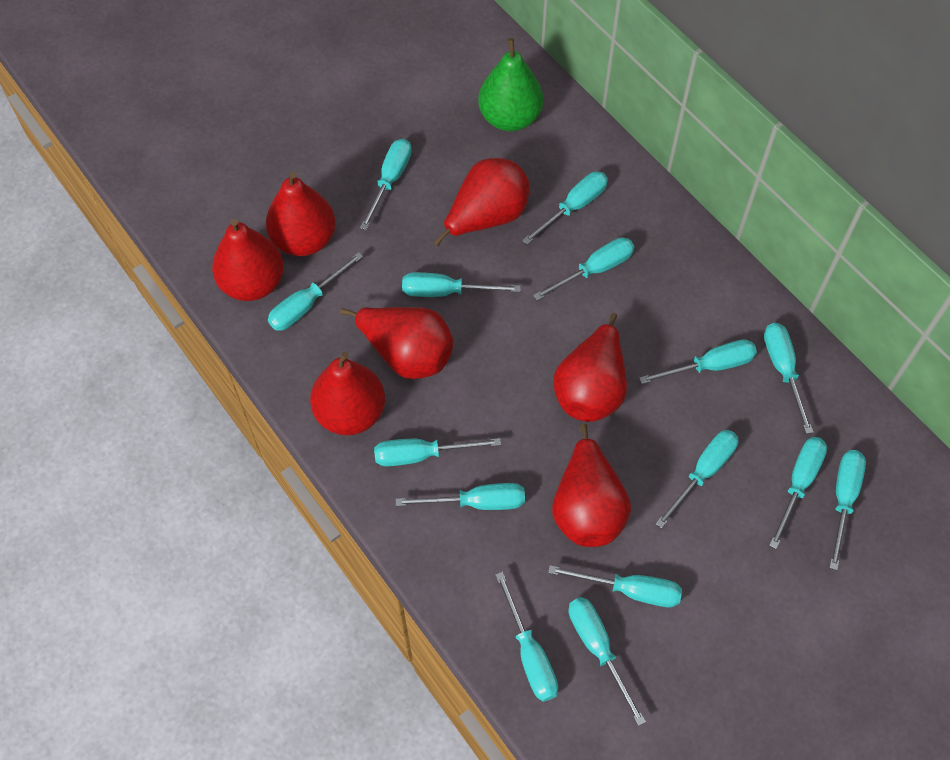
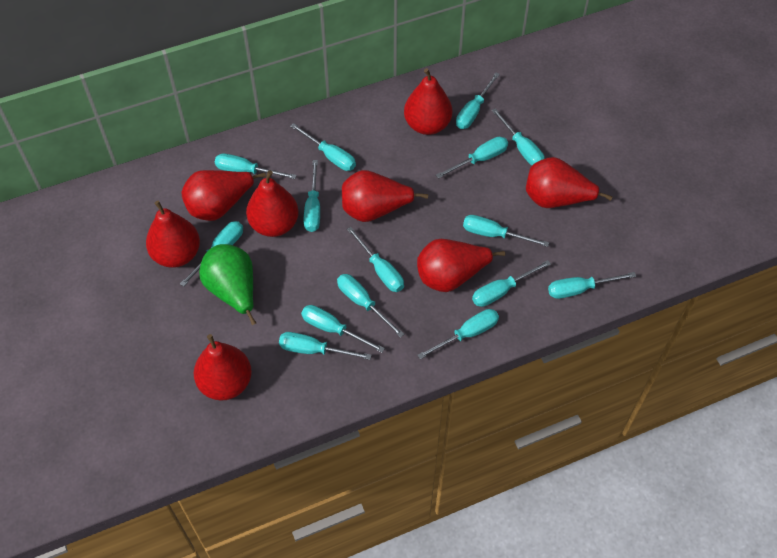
red pear: [212,219,284,301] [266,172,336,256] [310,351,385,435] [340,307,454,379] [434,158,529,246] [552,424,631,547] [553,313,627,422] = 7 -> [146,201,200,267] [181,170,266,221] [194,334,252,401] [246,170,299,237] [342,170,428,222] [404,68,452,135] [417,239,505,292] [526,157,612,208] = 8

